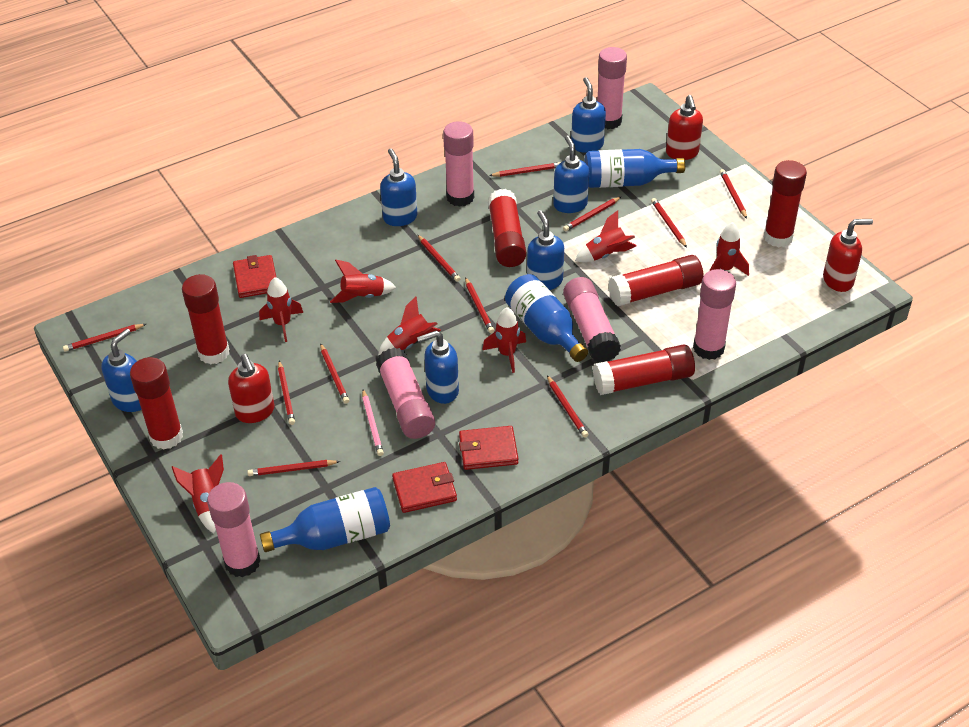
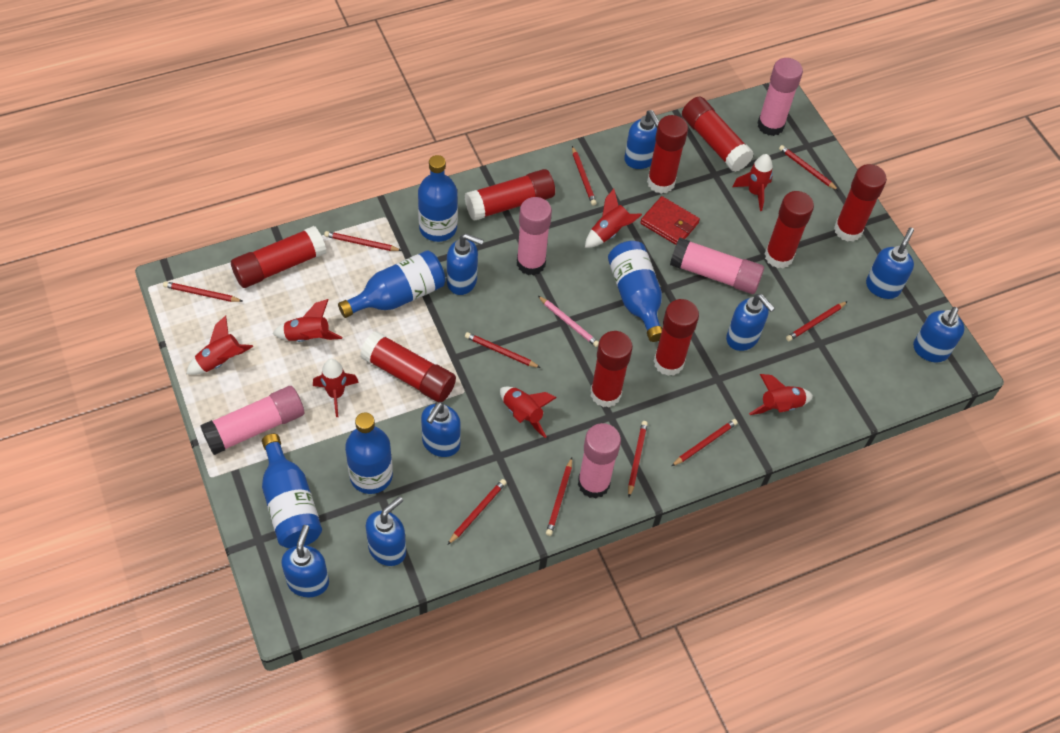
blue bottle: [260,487,390,552] [505,274,588,362] [584,149,685,188] = 3 -> [262,434,322,548] [338,250,446,318] [345,412,393,494] [418,155,458,242] [608,241,663,342] = 5
blue soap dispenser: [101,329,142,412] [380,149,417,226] [417,331,459,404] [527,210,564,290] [553,135,589,213] [571,77,606,153] = 6 -> [281,525,329,598] [366,496,406,566] [421,402,461,457] [447,234,484,295] [624,110,659,169] [726,294,775,351] [866,227,914,299] [913,307,965,362] = 8
pink glue stick: [207,482,261,577] [376,348,435,439] [443,121,474,207] [563,277,621,362] [597,47,627,129] [693,269,736,360] = 6 -> [200,386,304,455] [517,197,552,275] [578,423,621,498] [670,238,764,294] [757,58,803,136] = 5
red glue stick: [130,357,183,450] [182,274,229,364] [488,189,526,267] [593,345,695,395] [608,255,704,306] [764,160,807,247] = 6 -> [231,226,326,288] [360,331,456,402] [465,169,555,221] [591,331,633,407] [647,115,688,194] [654,299,699,376] [682,97,754,172] [765,191,814,268] [834,164,887,242] = 9
red pencil: [63,324,146,352] [247,460,340,476] [278,361,295,425] [320,343,349,404] [418,235,460,282] [465,277,494,333] [489,162,561,177] [547,375,589,438] [563,197,621,231] [651,198,687,248] [720,169,747,219] = 11 -> [163,281,243,302] [324,231,402,251] [447,479,507,545] [465,332,541,368] [546,458,572,536] [572,146,597,205] [628,421,648,497] [672,419,738,466] [779,145,839,191] [786,301,848,341] = 10
red soap dispenser: [228,354,275,423] [666,95,703,160] [823,219,873,292] = 3 -> none = 0
red wallet: [233,255,277,298] [392,462,457,513] [459,426,518,470] = 3 -> [640,196,700,245] = 1

